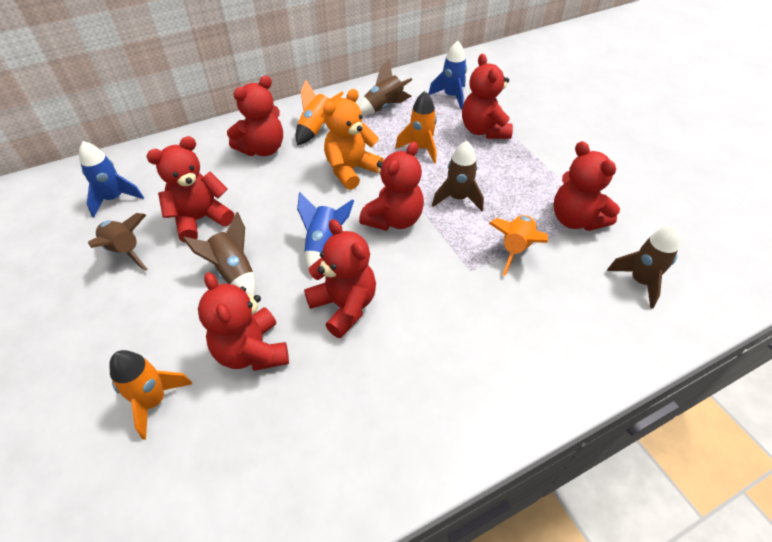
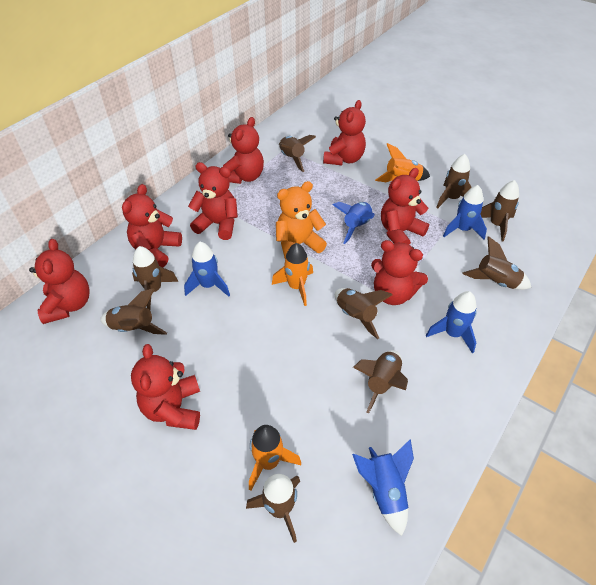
blue rocket: [79,141,144,218] [297,192,354,270] [429,41,467,110] = 3 -> [184,242,230,297] [333,202,375,244] [352,439,414,536] [426,291,477,354] [443,185,487,240] = 5
brown rocket: [88,213,148,271] [182,212,256,296] [358,59,412,115] [432,141,484,211] [607,225,680,309] = 5 -> [100,289,167,335] [132,246,178,310] [246,474,300,543] [279,135,316,172] [335,288,393,339] [353,350,408,414] [436,154,472,209] [462,236,531,290] [480,180,519,242] = 9
orange rocket: [109,350,192,440] [296,80,344,145] [395,91,437,164] [489,215,548,276] = 4 -> [249,425,301,491] [272,243,313,306] [375,143,430,182] = 3
red teddy bear: [146,136,234,242] [198,272,289,371] [227,76,283,156] [304,219,376,338] [359,141,424,231] [462,54,513,139] [554,141,620,231] = 7 -> [29,239,90,324] [122,184,182,267] [131,344,200,430] [188,162,238,240] [223,117,264,184] [323,100,366,165] [371,240,428,305] [381,168,429,245] = 8

